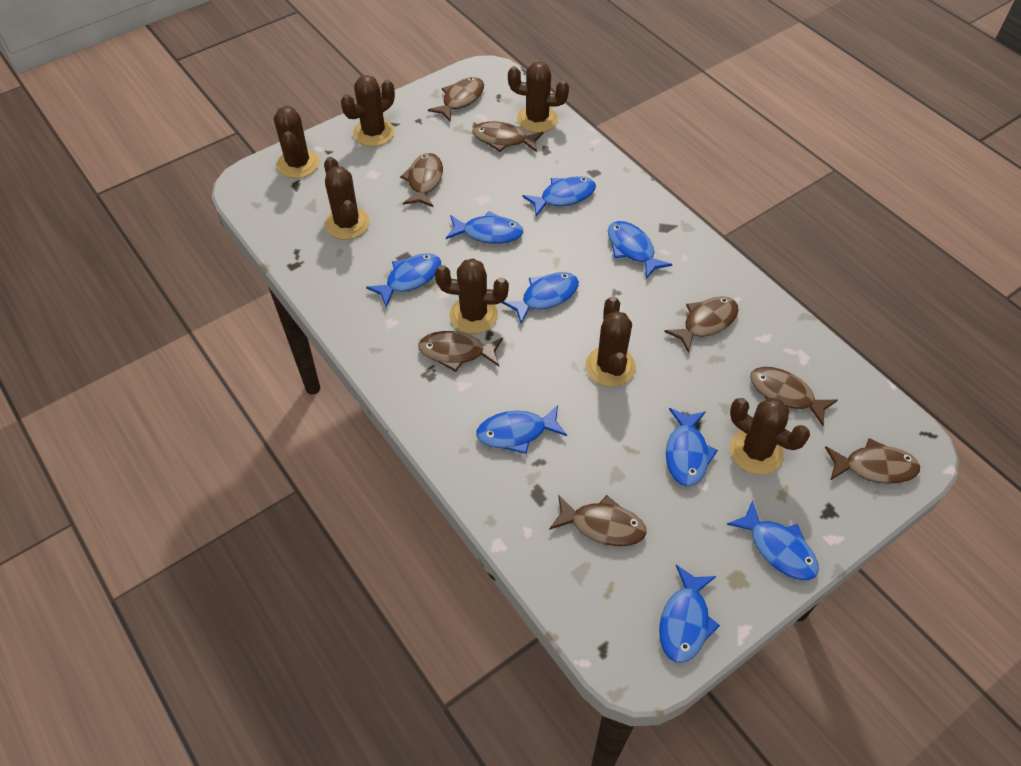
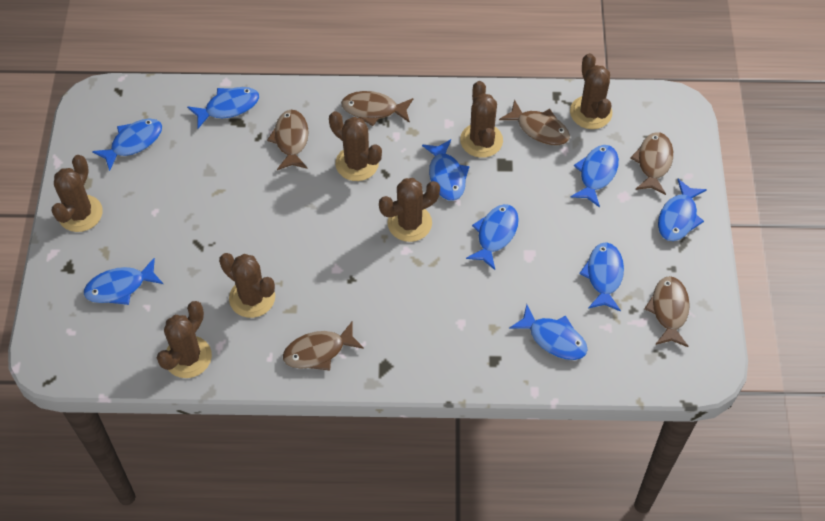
brown fish: [400,153,443,207] [418,331,503,372] [428,77,484,121] [472,121,544,152] [549,495,647,546] [664,296,739,353] [750,367,838,426] [825,438,920,484] = 8 -> [267,110,309,170] [283,321,364,370] [341,91,414,126] [499,99,570,145] [630,132,673,195] [644,276,690,347] = 6

